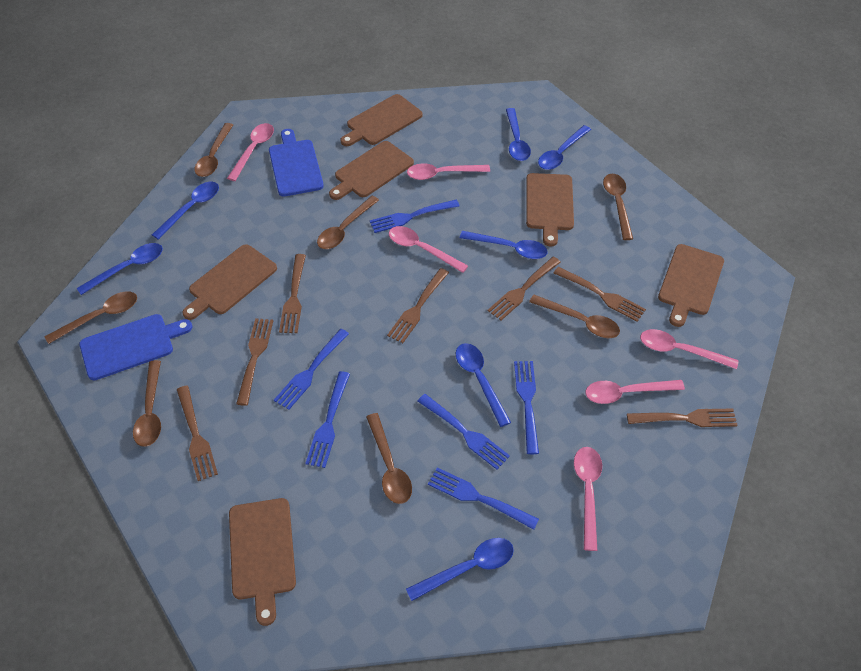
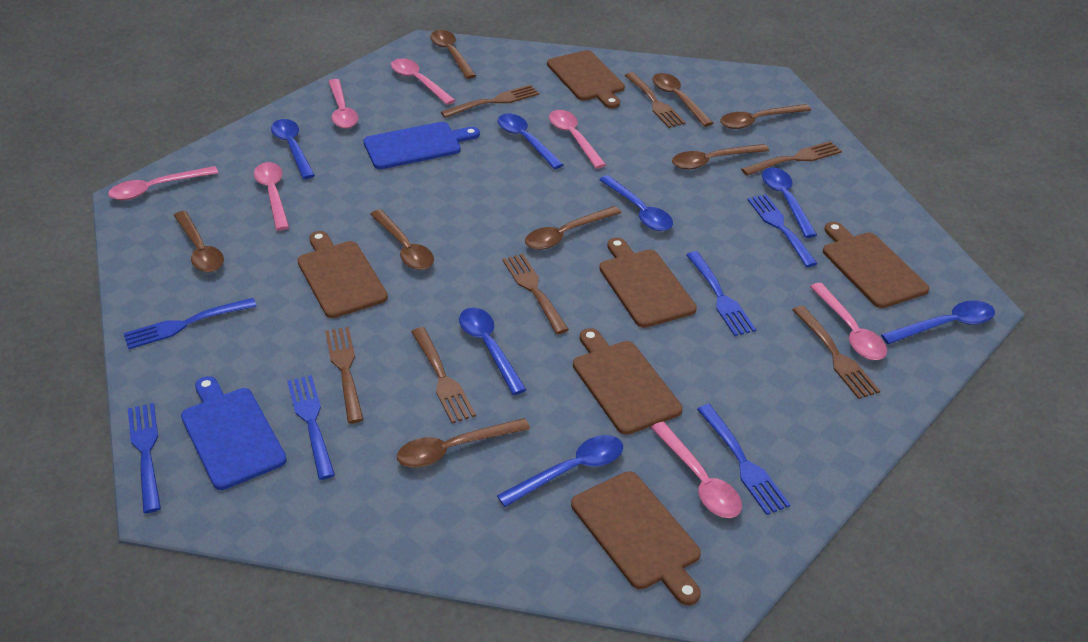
brown spoon: [44,291,137,344] [133,360,161,447] [194,123,233,177] [317,196,379,249] [366,413,412,504] [529,295,620,338] [603,174,633,240] = 7 -> [174,211,224,272] [370,209,434,270] [397,418,530,468] [430,30,476,79] [525,206,621,250] [652,73,713,127] [672,144,769,169] [720,104,811,129] = 8
pink spoon: [227,123,274,181] [389,226,468,273] [407,163,490,180] [574,447,602,551] [585,380,685,404] [640,329,739,369] = 6 -> [108,166,218,200] [254,162,289,231] [328,79,359,128] [391,58,456,105] [549,110,606,169] [651,422,742,518] [810,283,887,360] = 7

